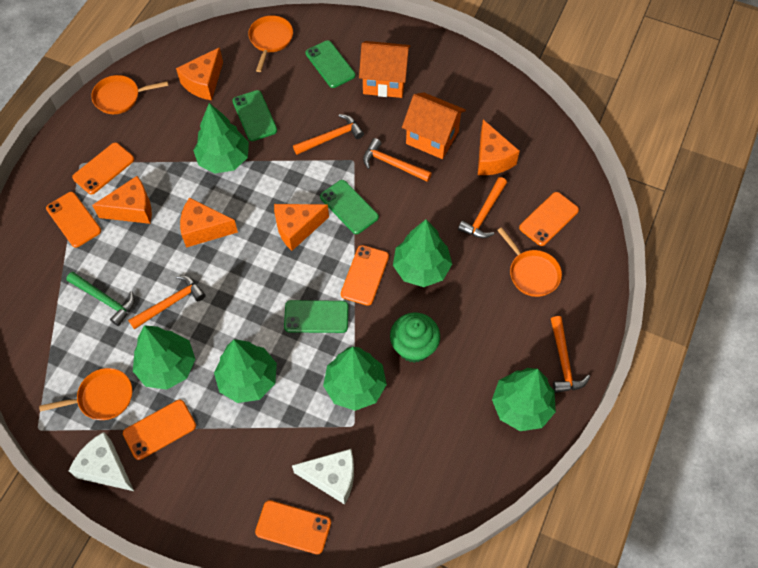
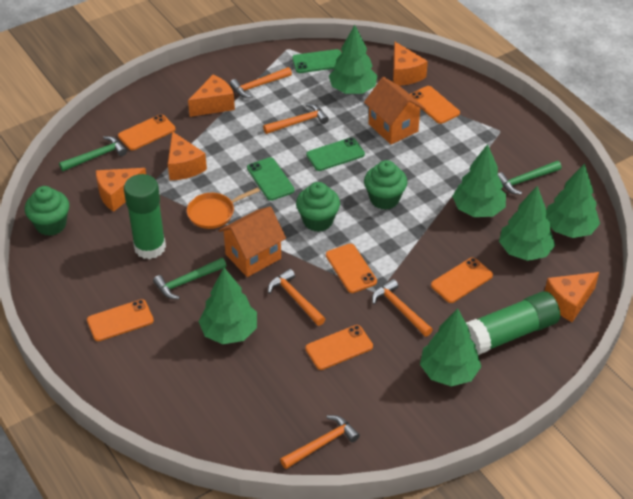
green cupcake: [390,312,440,363] = 1 -> [25,186,69,236] [296,182,340,232] [364,160,407,210] = 3
green glue stick: none = 0 -> [124,174,166,259] [466,291,560,355] = 2
green hammer: [66,272,135,326] = 1 -> [59,136,127,171] [153,258,226,299] [498,161,561,195] = 3
green phone: [232,90,277,141] [284,300,348,333] [306,40,355,88] [320,180,379,234] = 4 -> [247,157,295,201] [292,49,341,73] [306,137,365,171] = 3
orange pan: [39,368,132,420] [91,75,168,114] [248,15,293,72] [497,227,562,297] = 4 -> [187,187,260,229] = 1
white cheese: [69,432,134,491] [292,449,354,505] = 2 -> none = 0

